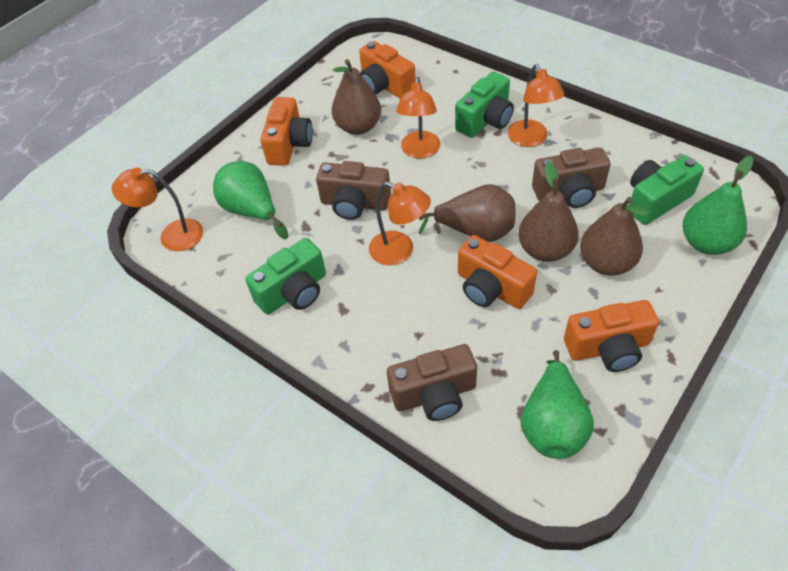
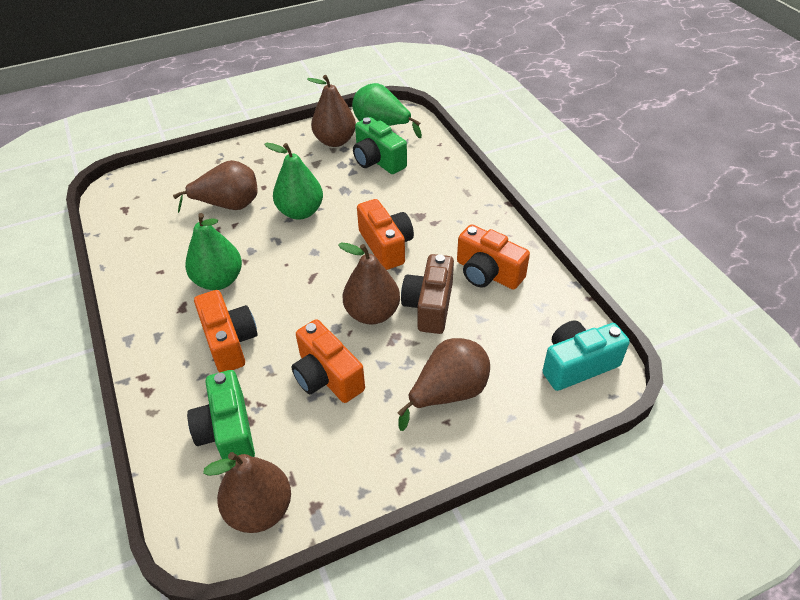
brown camera: [316,161,391,220] [387,344,477,421] [532,148,611,208] = 3 -> [401,254,454,334] = 1
brown pear: [332,59,381,135] [419,184,515,242] [518,161,579,262] [580,197,649,276] = 4 -> [173,160,258,213] [203,452,291,533] [307,75,356,147] [338,242,400,324] [397,338,490,431] = 5
green camera: [245,238,326,315] [455,72,514,138] [629,155,704,225] = 3 -> [187,370,255,459] [353,117,407,174] = 2
orange lamp: [112,168,203,251] [369,182,431,265] [396,77,440,158] [508,64,565,147] = 4 -> none = 0
turquoise camera: none = 0 -> [543,321,630,391] = 1

